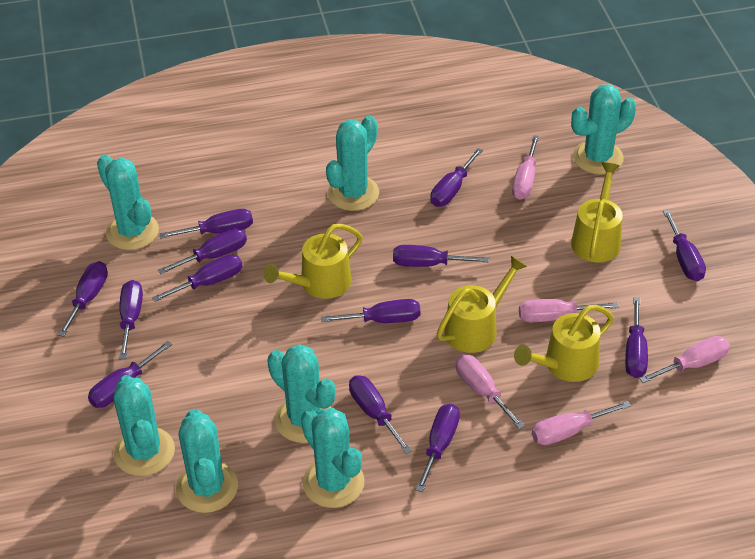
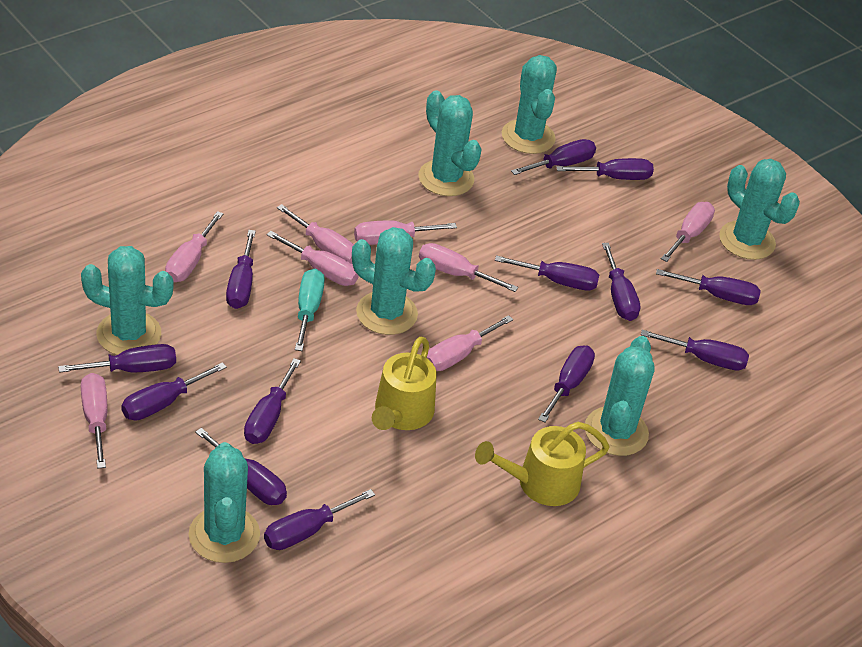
pink screwdriver: [456,354,525,430] [512,135,539,200] [519,299,619,322] [532,401,631,445] [639,336,730,383] = 5 -> [81,373,108,469] [165,211,224,282] [267,231,359,286] [277,204,354,263] [354,220,457,245] [419,243,518,292] [427,315,513,371] [661,202,715,262] = 8
turquoise screwdriver: none = 0 -> [295,269,325,351] = 1
yellow watering can: [263,224,363,299] [437,256,527,353] [514,305,614,382] [571,162,623,263] = 4 -> [372,337,437,430] [475,422,610,506] = 2

